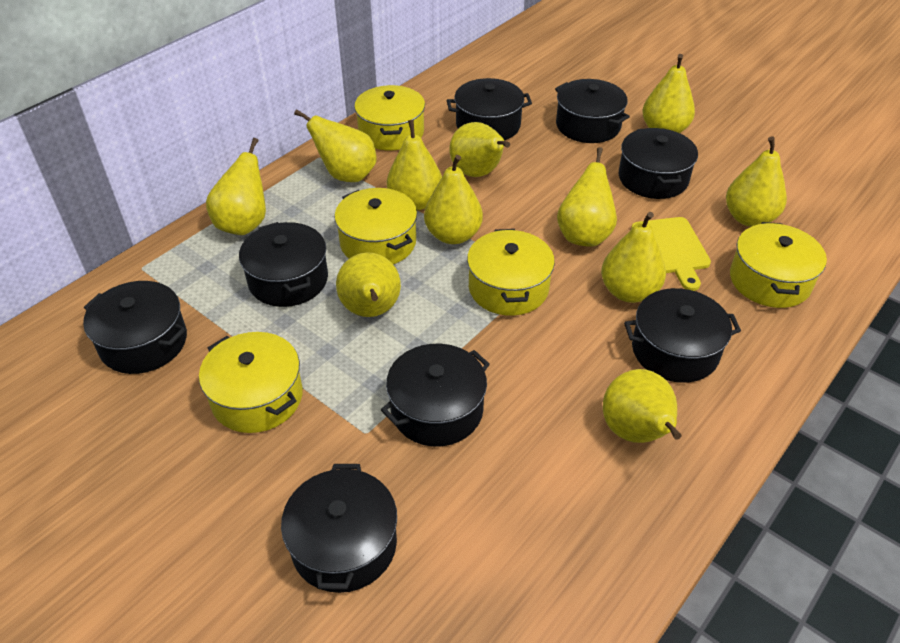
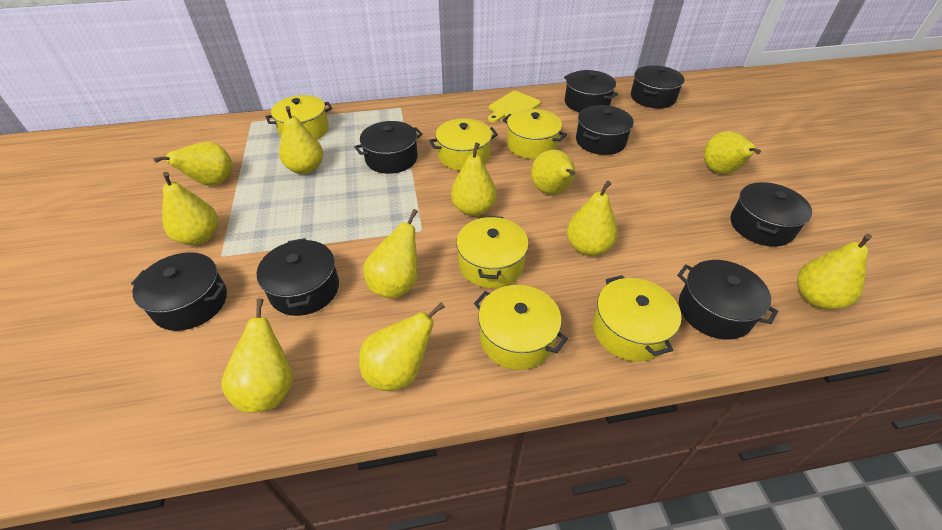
yellow pot: [199,332,303,433] [334,188,417,264] [354,85,425,150] [467,229,555,316] [730,222,827,308] = 5 -> [266,95,332,139] [429,118,498,170] [456,216,529,288] [474,285,568,370] [503,109,567,159] [593,275,682,362] = 6

